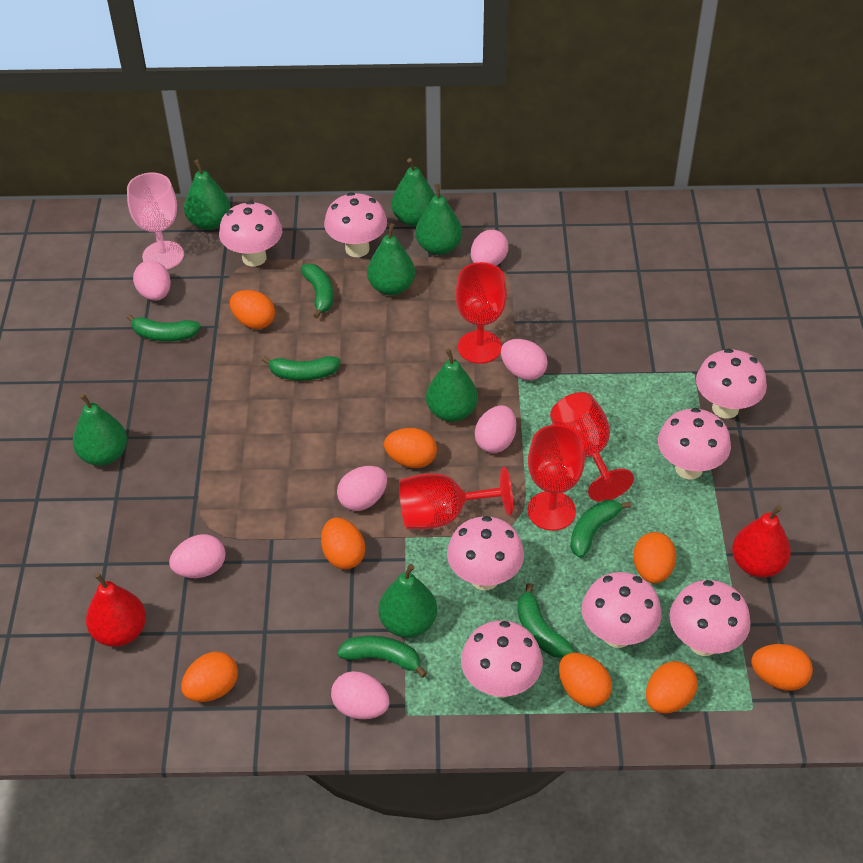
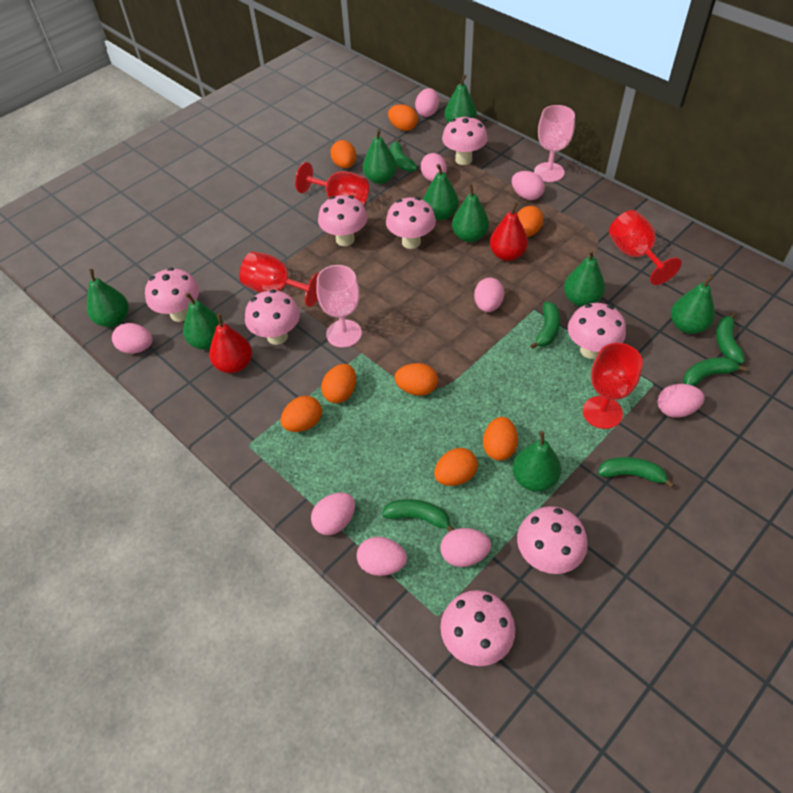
green pear: [73,393,127,466] [184,159,231,230] [367,223,415,295] [378,564,437,638] [391,158,435,226] [416,183,462,255] [426,349,478,422] = 7 -> [87,269,129,327] [183,293,223,350] [363,129,397,184] [423,164,459,220] [444,75,477,123] [452,184,489,242] [513,431,561,492] [564,250,605,307] [671,274,715,334] = 9
pink egg: [133,260,171,301] [169,534,226,578] [331,671,390,719] [337,466,387,511] [471,230,508,266] [475,405,516,453] [501,339,548,380] = 7 -> [112,323,153,354] [311,493,355,535] [357,537,407,576] [415,88,439,117] [421,153,447,182] [440,528,491,567] [474,278,504,312] [512,171,545,200] [657,384,705,418] = 9
pink goblet: [127,172,184,269] = 1 -> [317,265,362,348] [534,105,575,182] = 2

